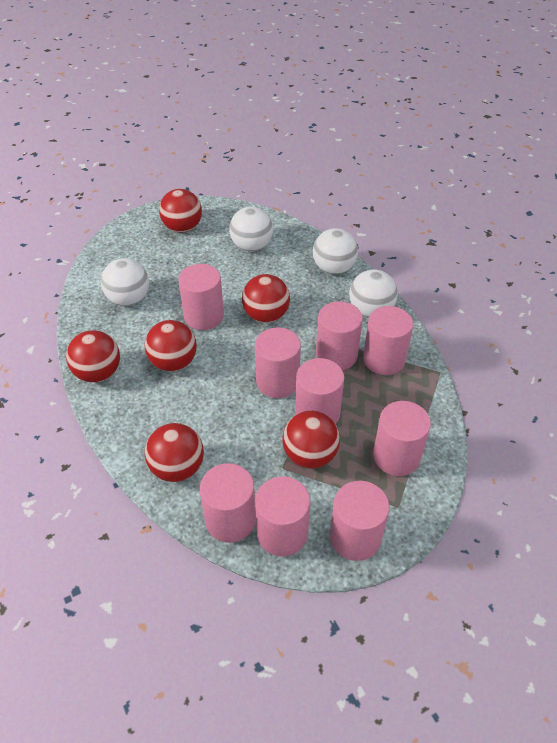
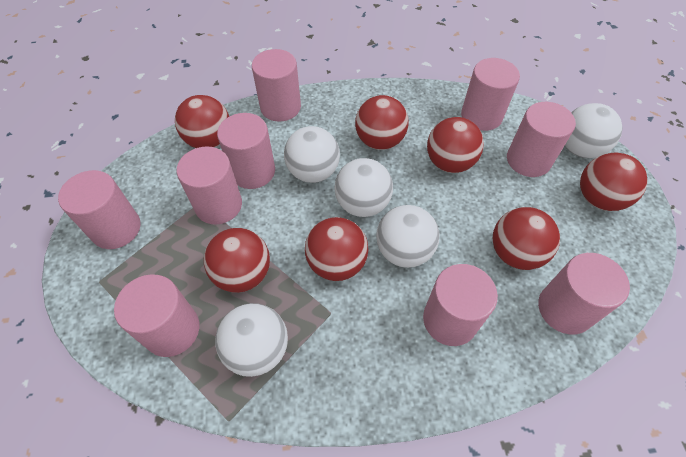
red ball: [66,330,120,383] [145,320,197,372] [145,423,204,482] [159,189,202,233] [242,274,290,323] [282,411,340,468] = 6 -> [175,95,229,148] [204,228,270,293] [305,217,368,281] [355,95,409,150] [427,117,484,173] [493,207,560,270] [580,153,648,211] = 7
white ball: [101,258,149,306] [229,207,273,251] [313,228,358,274] [349,269,398,317] = 4 -> [215,303,288,377] [284,126,340,183] [334,158,393,217] [376,205,440,268] [565,103,623,158] = 5

